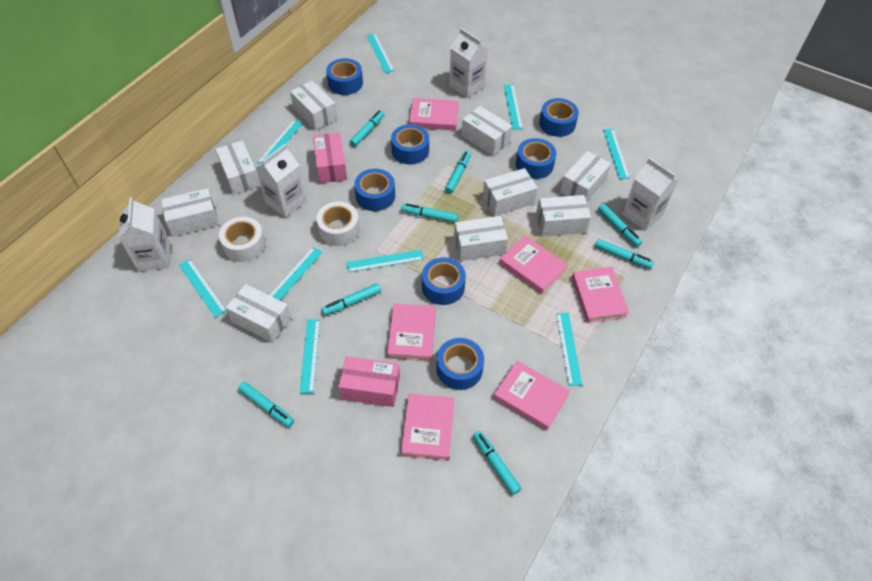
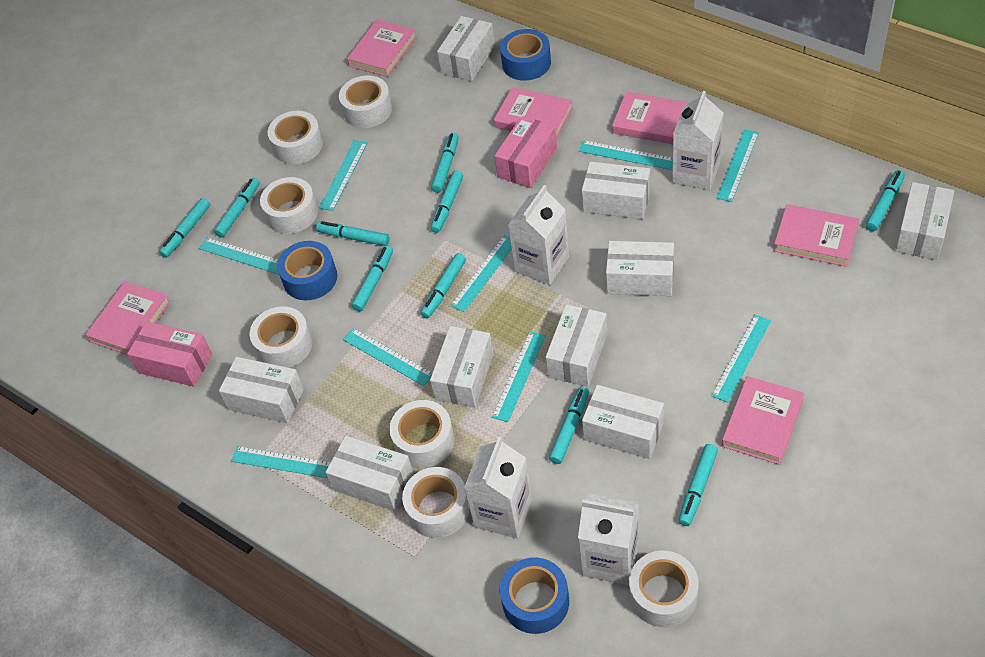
blue tape: [326,58,363,95] [354,169,395,211] [391,124,429,164] [422,257,466,305] [436,338,484,390] [516,138,556,179] [539,98,579,137] = 7 -> [277,241,337,300] [500,29,551,81] [500,558,569,634] = 3
turquoise marker: [238,382,294,427] [321,283,381,315] [350,110,384,147] [401,204,458,223] [445,151,471,194] [473,431,521,495] [595,239,654,269] [598,204,642,247] = 8 -> [159,198,210,258] [214,178,260,237] [316,221,390,246] [352,246,393,311] [420,253,466,319] [430,171,463,233] [431,133,459,193] [549,387,589,464] [679,444,718,526] [866,170,905,231] = 10
white tape: [219,217,266,262] [316,202,360,246] = 2 -> [250,307,313,368] [260,177,318,234] [268,111,323,164] [339,75,392,128] [389,400,455,468] [402,467,470,538] [629,551,699,627] = 7

